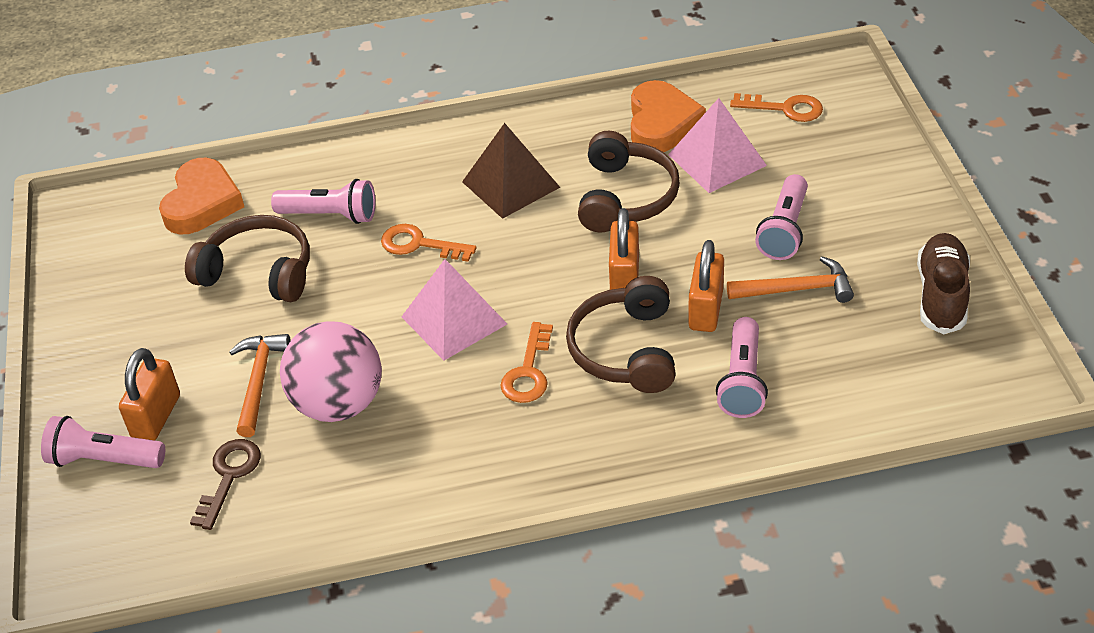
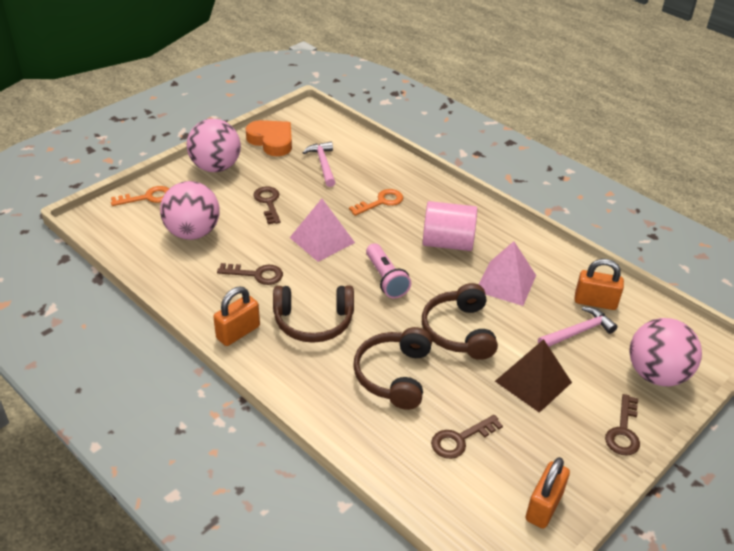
brown key: [190,439,261,530] = 1 -> [217,263,283,285] [253,186,281,224] [431,415,503,459] [605,394,640,456] = 4
brown shoe: [917,233,970,334] = 1 -> none = 0
orange hammer: [229,334,291,437] [727,256,854,303] = 2 -> none = 0
orange heart: [159,158,244,235] [631,80,706,152] = 2 -> [246,120,292,156] = 1
orange key: [381,224,476,262] [500,322,553,403] [730,93,823,122] = 3 -> [111,186,169,206] [349,189,403,216] = 2
pink ball: [280,321,382,422] = 1 -> [160,181,220,240] [187,119,241,172] [629,318,702,386] = 3
pink cylinder: none = 0 -> [423,201,477,251] = 1
pink flashlight: [41,416,165,468] [271,179,375,224] [716,317,768,418] [755,174,808,260] = 4 -> [366,243,411,298] = 1
pink hammer: none = 0 -> [303,142,336,187] [538,307,617,347] = 2

